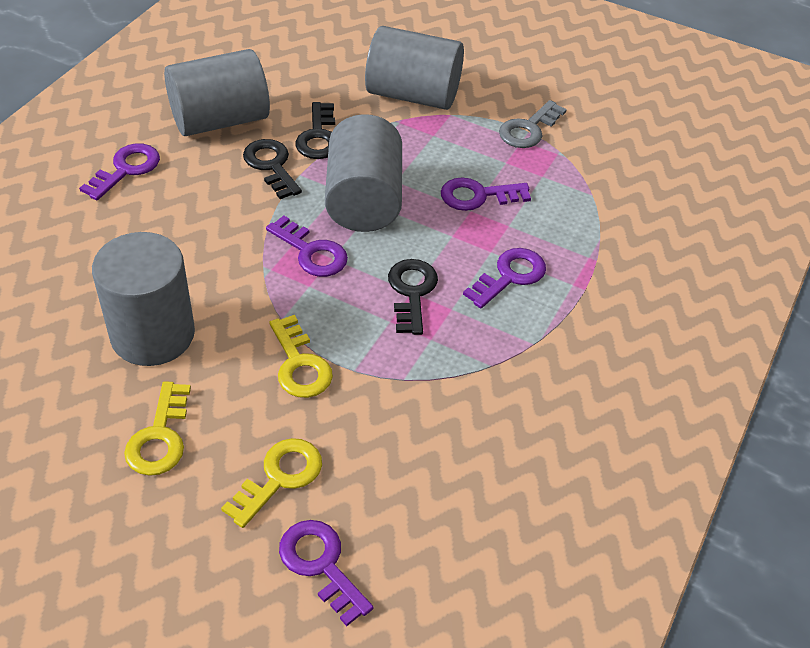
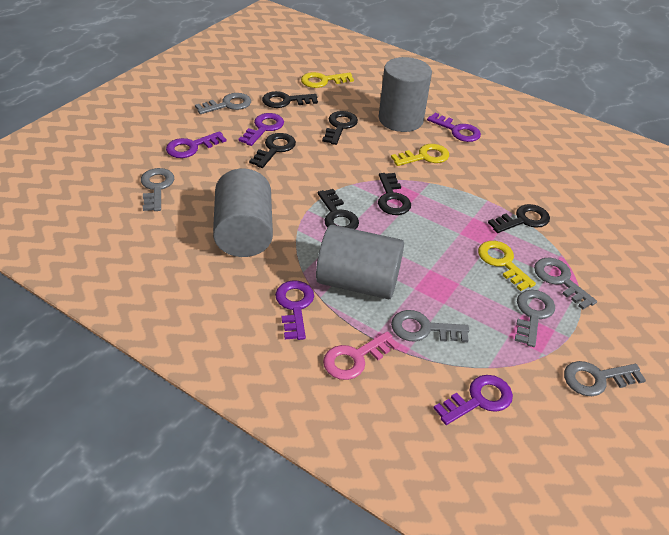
black key: [243,139,302,199] [295,102,335,159] [388,259,438,335] = 3 -> [249,133,296,168] [262,91,318,108] [318,189,359,229] [322,111,358,145] [378,173,411,215] [488,204,550,233] = 6
grey cylinder: [92,232,195,366] [164,49,270,136] [325,114,402,232] [365,26,464,110] = 4 -> [213,169,273,257] [316,225,404,299] [379,57,432,132] = 3
grey key: [499,100,567,148] = 1 -> [141,168,174,211] [195,93,251,114] [391,310,469,342] [515,290,555,347] [534,258,597,309] [564,361,646,396] = 6
pink key: none = 0 -> [323,331,399,380] = 1

